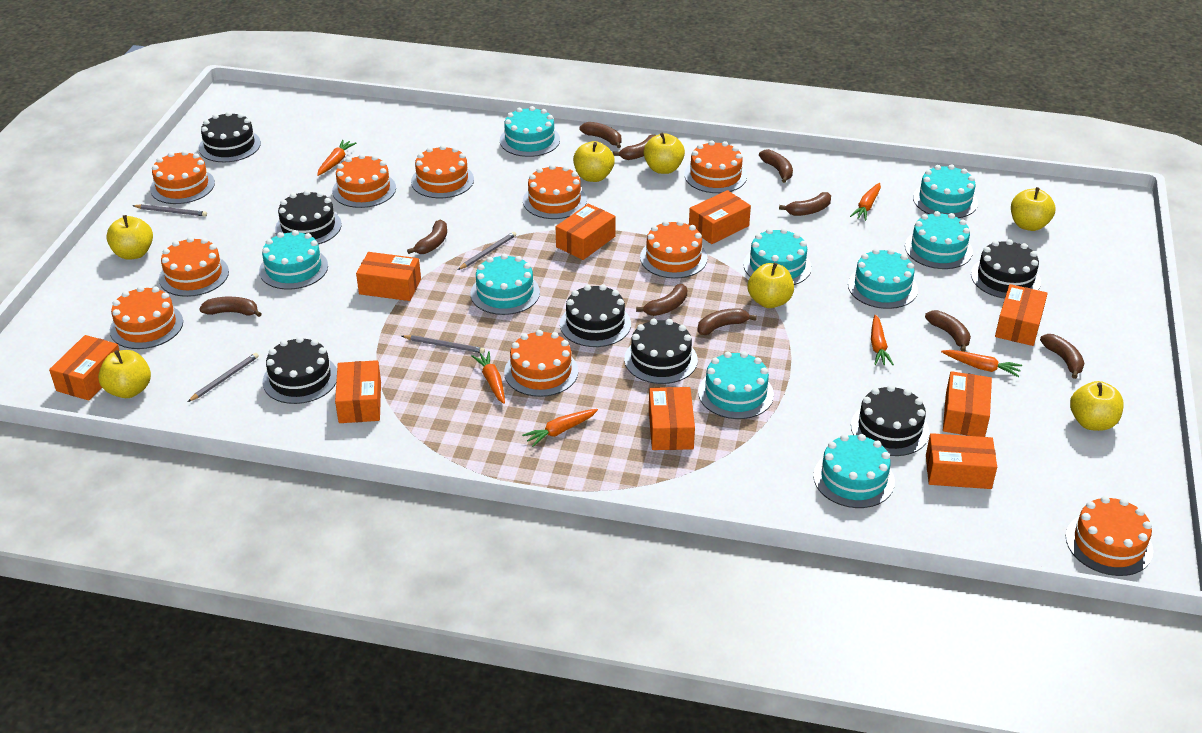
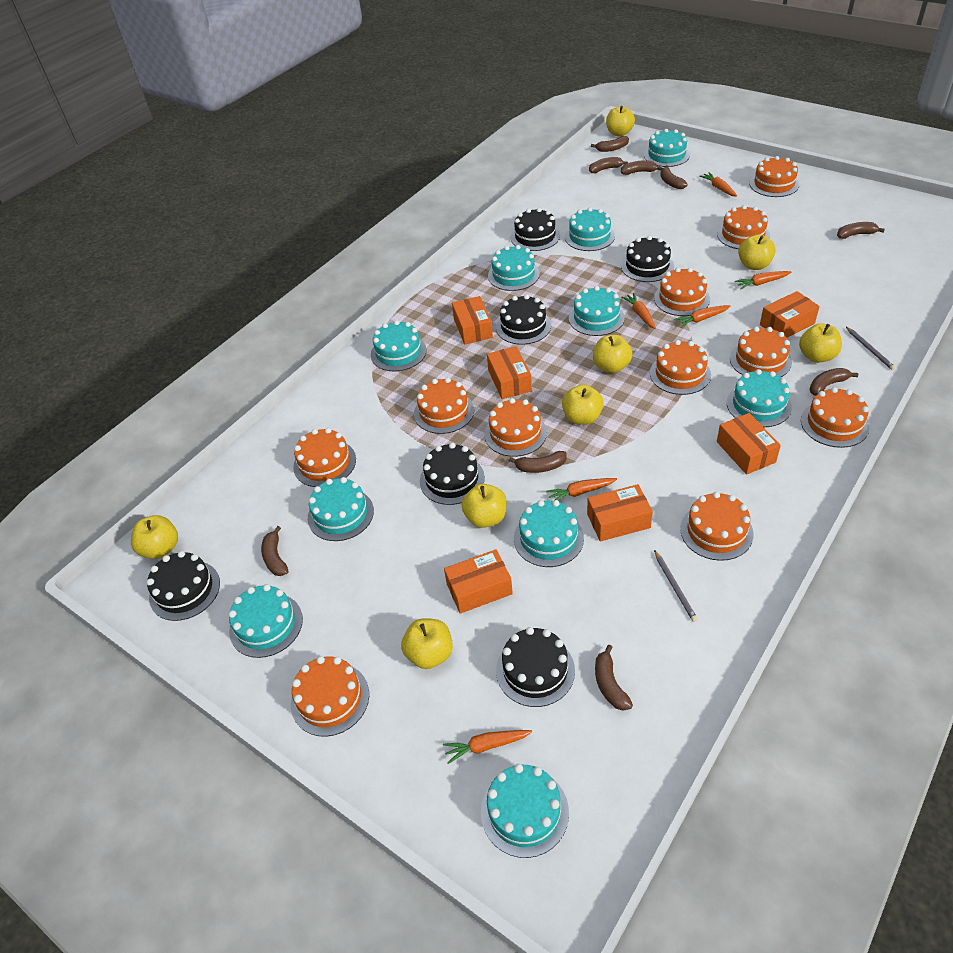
black cake: [199,111,261,162] [263,336,337,404] [275,190,342,244] [560,284,631,347] [624,319,698,384] [851,385,929,456] [971,239,1041,299] = 7 -> [146,551,220,621] [420,443,485,505] [496,294,551,345] [496,627,575,707] [511,208,560,251] [621,236,674,282] = 6
brown banana: [199,297,262,317] [407,220,447,254] [579,122,621,148] [613,135,656,160] [636,284,687,316] [697,308,757,335] [759,149,793,183] [779,192,831,216] [925,310,971,352] [1040,334,1085,379] = 10 -> [261,526,289,576] [509,451,566,473] [589,157,628,173] [591,136,629,152] [595,645,633,711] [621,160,662,175] [660,165,688,189] [810,368,858,396] [837,222,885,239] = 9
grey pencil: [133,204,207,217] [188,353,259,402] [402,335,485,353] [458,232,516,270] = 4 -> [654,550,698,622] [846,327,895,370] = 2
orange box: [49,335,120,401] [335,360,381,423] [356,252,421,301] [556,204,616,260] [649,387,695,450] [689,190,751,244] [926,433,997,489] [943,371,992,437] [995,284,1048,346] = 9 -> [444,549,513,614] [452,296,493,344] [487,346,532,399] [587,484,653,541] [717,413,781,475] [760,291,820,338] = 6
orange cake: [110,286,183,349] [150,150,215,204] [159,237,229,297] [332,154,396,208] [411,145,474,198] [504,330,578,397] [523,164,587,219] [640,220,708,279] [684,140,747,193] [1066,496,1153,576] = 10 -> [291,656,369,737] [293,428,356,487] [414,378,474,434] [484,398,547,457] [650,340,711,395] [654,267,710,316] [680,492,753,561] [717,205,770,249] [730,326,792,377] [749,156,799,197] [801,387,869,448] = 11
turquoise cake: [259,230,328,289] [470,254,540,315] [500,106,560,157] [698,351,774,419] [743,228,812,285] [813,434,895,508] [848,249,918,309] [905,211,973,269] [913,164,978,218] = 9 -> [228,584,303,658] [308,477,374,541] [371,320,426,372] [481,764,569,858] [488,245,540,291] [514,500,584,567] [565,207,615,251] [569,286,625,336] [644,129,690,167] [727,369,792,427] = 10
yellow apple: [98,350,151,398] [106,215,153,260] [573,141,615,182] [644,133,685,174] [748,263,794,308] [1011,187,1056,231] [1070,381,1124,431] = 7 -> [131,515,178,559] [401,618,453,669] [462,484,507,528] [562,385,604,425] [593,335,633,373] [606,106,635,136] [738,234,776,270] [799,323,842,363] = 8

